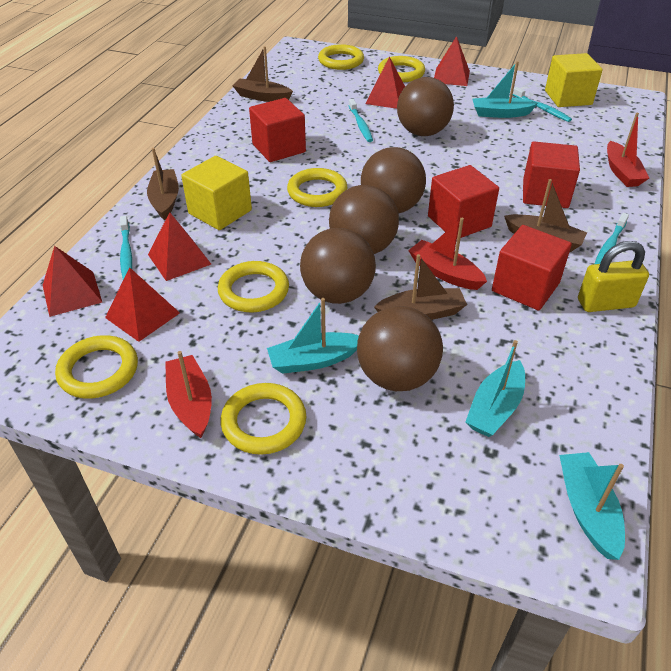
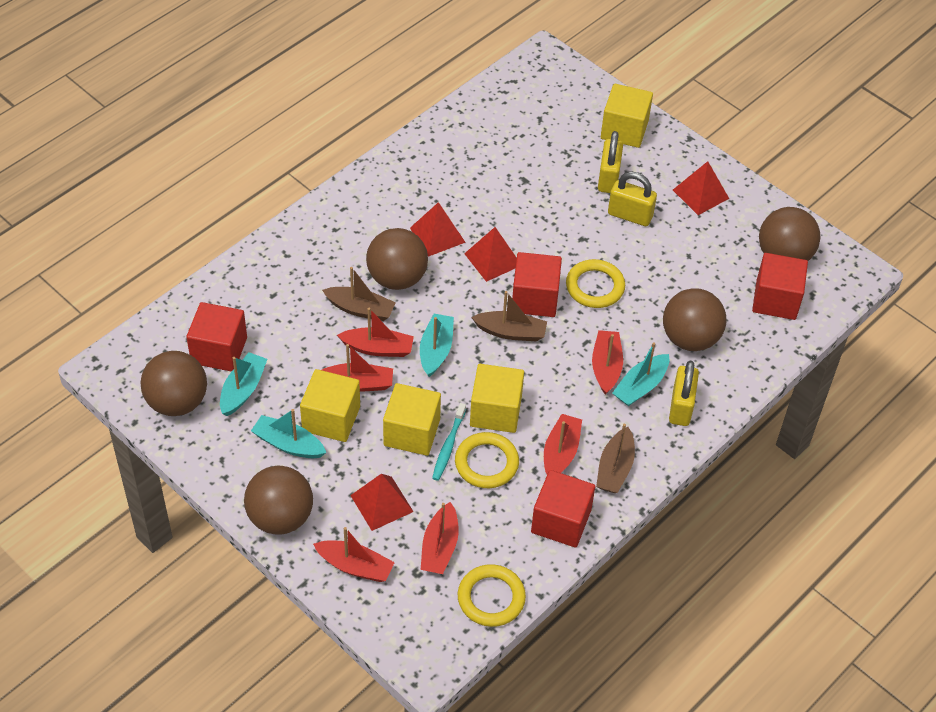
brown boat: [147,148,179,220] [232,46,293,102] [374,254,467,320] [504,179,587,252] = 4 -> [322,267,396,321] [471,291,547,341] [596,424,635,493] = 3
red boat: [165,351,212,438] [408,218,487,290] [607,113,649,187] = 3 -> [313,527,395,582] [322,344,393,392] [337,308,414,357] [421,502,459,574] [544,414,582,474] [592,330,623,395] = 6
red pyramid: [43,246,102,317] [105,267,180,342] [148,212,211,281] [365,56,405,109] [434,36,470,86] = 5 -> [350,474,414,531] [410,202,466,257] [464,227,517,282] [673,161,729,215] = 4
turquoise toothbrush: [120,216,132,280] [349,99,373,142] [513,87,572,122] [595,213,629,264] = 4 -> [432,403,466,481] = 1
yellow cube: [181,156,252,230] [545,53,603,107] = 2 -> [300,369,360,442] [383,383,441,456] [470,364,524,433] [601,84,653,148] = 4
yellow padlock: [578,241,649,312] = 1 -> [598,131,623,193] [608,172,657,226] [669,361,699,426] = 3
yellow ring: [55,335,138,399] [218,261,289,312] [221,383,306,455] [287,168,348,207] [318,44,364,70] [378,56,425,82] = 6 -> [455,432,519,488] [458,564,526,627] [566,259,625,308] = 3

